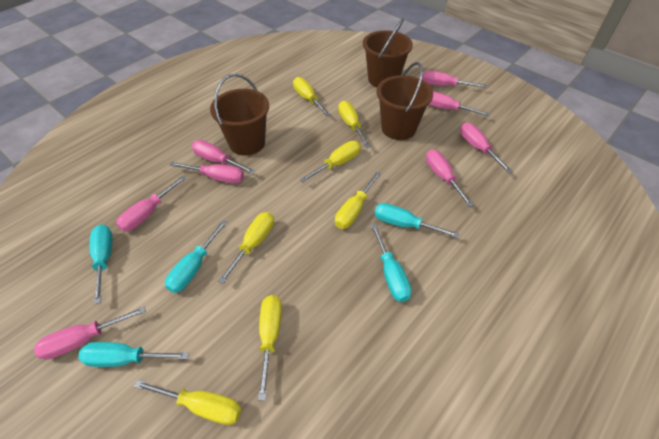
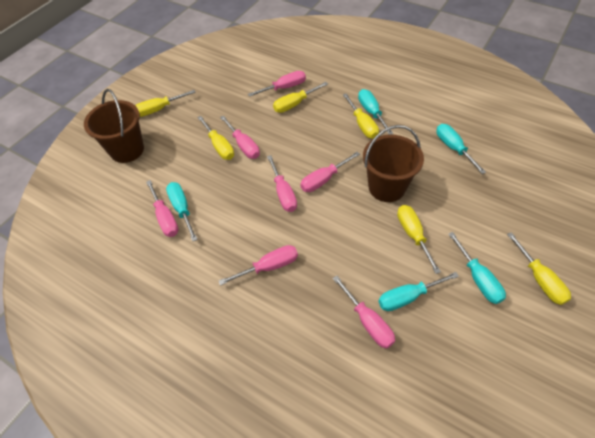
brown bucket: [210,74,269,155] [363,18,413,87] [376,62,433,140] = 3 -> [84,89,144,163] [363,125,424,202] = 2
pink screwdriver: [34,306,146,360] [116,176,186,231] [170,162,244,184] [192,140,255,174] [422,71,486,88] [426,150,474,207] [428,91,490,116] [460,123,512,173] = 8 -> [146,180,179,237] [219,245,298,286] [220,115,260,159] [248,71,306,97] [267,155,297,212] [300,152,360,192] [333,276,395,349] = 7
yellow screwdriver: [134,380,241,425] [218,212,274,284] [258,295,282,400] [293,77,330,116] [300,141,361,183] [335,172,381,229] [338,101,371,148] = 7 -> [135,90,196,117] [197,116,234,160] [273,82,328,113] [343,93,379,139] [397,205,441,274] [507,232,571,305] = 6

